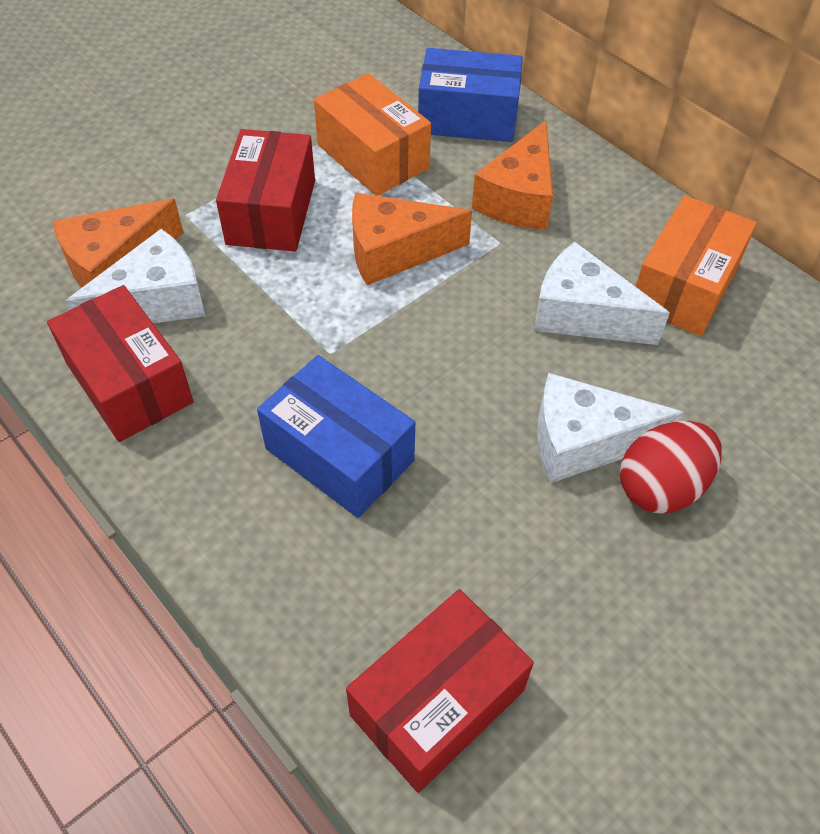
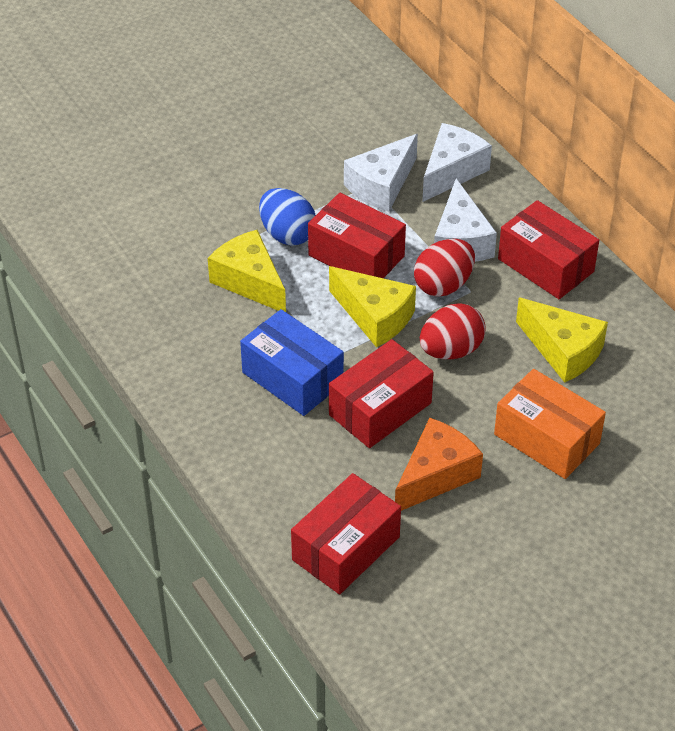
blue box: [257,355,415,518] [418,48,523,142] = 2 -> [240,309,344,416] = 1
blue egg: none = 0 -> [259,188,316,246] = 1
orange box: [314,73,431,196] [635,195,757,336] = 2 -> [494,369,606,479] = 1
orange cheese: [52,198,184,288] [352,193,472,285] [472,120,553,230] = 3 -> [395,418,483,511] = 1
red box: [47,285,194,442] [216,129,315,251] [346,589,534,793] = 3 -> [291,473,401,594] [308,193,406,278] [329,339,434,448] [498,200,599,299] = 4
red egg: [620,421,722,514] = 1 -> [414,239,475,297] [420,303,486,359] = 2
yellow cheese: none = 0 -> [208,230,286,312] [329,266,416,347] [516,298,608,383] = 3

